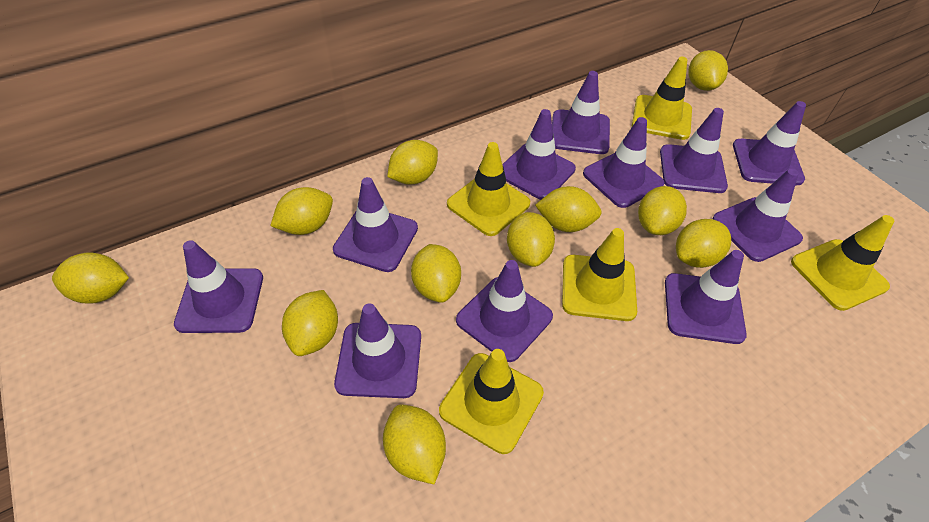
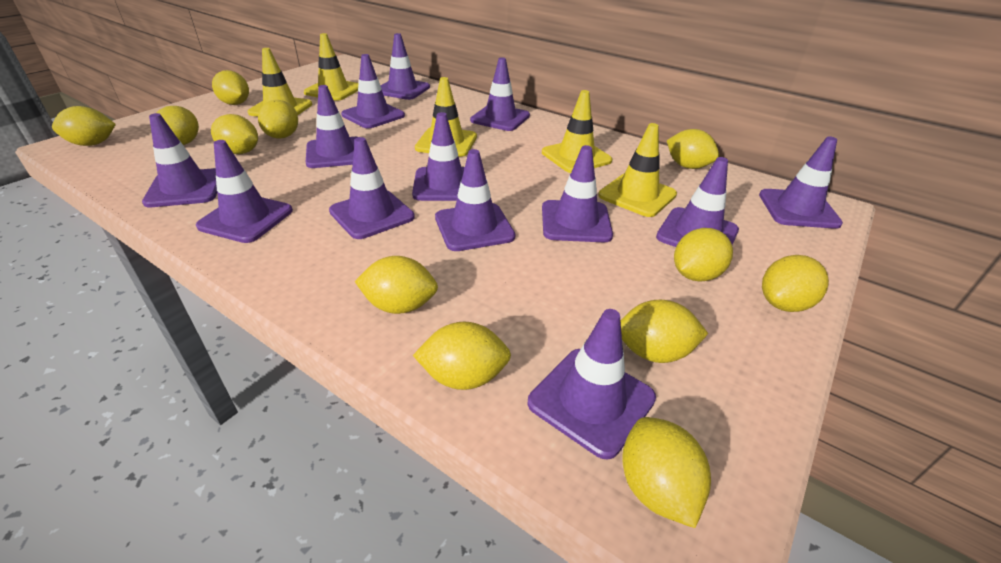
purple traffic cone: [174,240,263,333] [333,177,418,272] [334,303,421,398] [456,260,553,362] [502,109,576,200] [552,71,610,154] [583,117,665,208] [660,108,728,193] [665,250,747,344] [713,169,803,262] [733,101,806,185] = 11 -> [142,113,217,207] [196,140,293,243] [306,85,358,168] [329,137,415,239] [341,54,405,128] [381,33,430,100] [412,112,465,201] [435,149,515,251] [470,57,530,131] [527,309,656,460] [542,145,613,242] [656,157,739,247] [759,136,843,229] = 13
yellow lemon: [52,252,129,304] [270,187,333,235] [282,290,338,356] [383,404,446,484] [387,140,438,185] [411,244,461,303] [507,212,555,267] [535,186,602,232] [638,186,687,235] [676,219,731,268] [688,50,728,91] = 11 -> [52,106,116,146] [157,106,199,145] [211,114,258,154] [212,70,249,105] [258,100,298,139] [355,256,438,314] [413,322,511,390] [620,300,708,363] [622,417,711,528] [667,129,719,169] [674,228,733,282] [762,255,829,312] = 12

